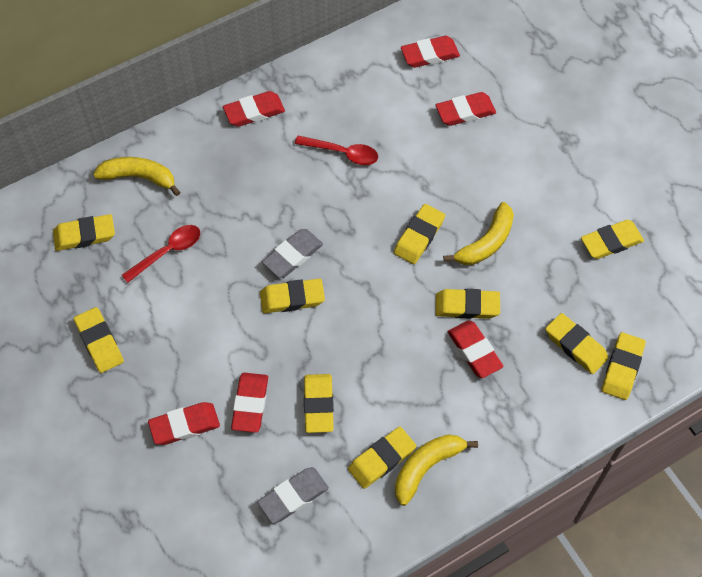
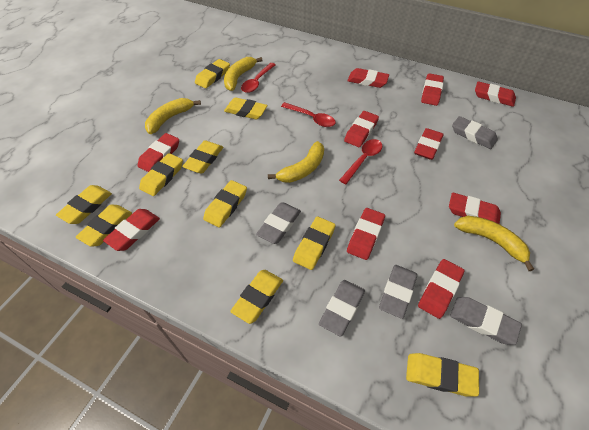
grey eraser: [257,467,329,523] [262,229,323,278] = 2 -> [256,202,301,244] [319,280,365,337] [379,265,417,319] [450,297,522,345] [452,116,498,149] = 5
red eraser: [148,402,220,445] [223,91,285,127] [231,373,268,433] [401,36,460,68] [436,92,496,126] [448,320,504,378] = 6 -> [103,209,160,251] [138,133,179,172] [344,111,379,147] [347,68,389,88] [347,208,385,260] [414,128,444,160] [418,259,464,319] [421,73,444,106] [449,192,501,224] [475,81,516,107] = 10
red spoon: [122,225,200,283] [295,136,378,165] = 2 -> [241,63,276,93] [281,102,336,127] [339,139,382,184] = 3
yellow banana: [93,157,180,196] [395,435,478,506] [443,202,514,265] = 3 -> [145,98,201,134] [224,57,263,91] [268,141,324,183] [454,216,534,271] = 4

